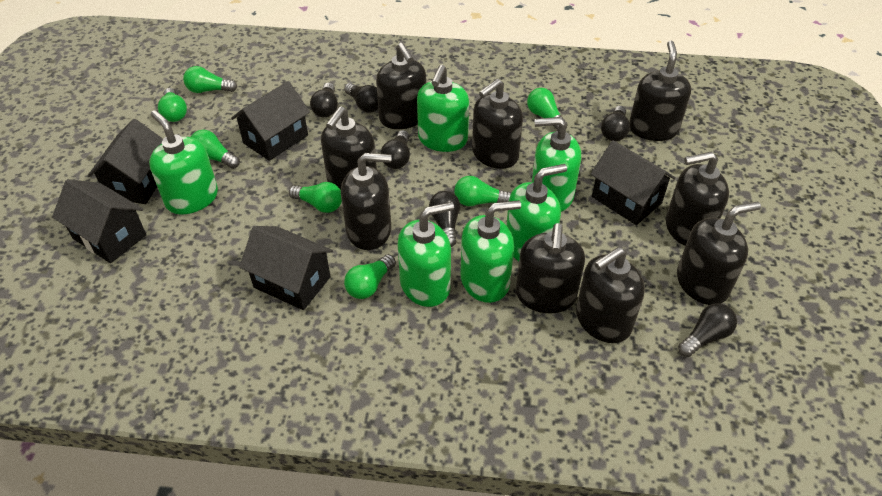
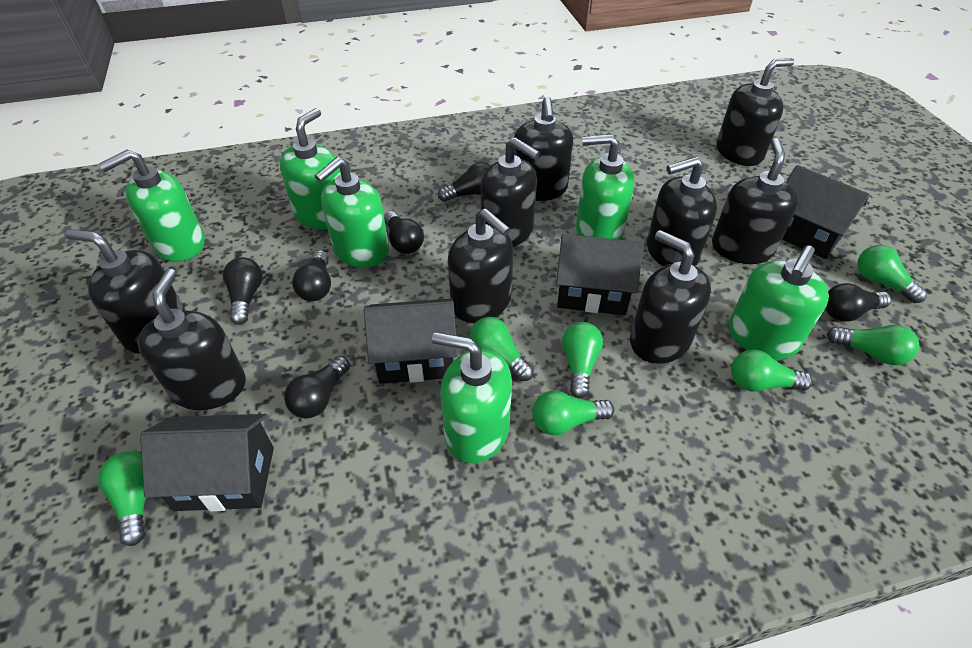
black house: [52,179,146,263] [88,119,163,204] [231,81,310,161] [239,226,333,310] [591,140,676,225] = 5 -> [140,414,274,511] [364,299,458,384] [556,234,644,315] [782,165,870,259] = 4

